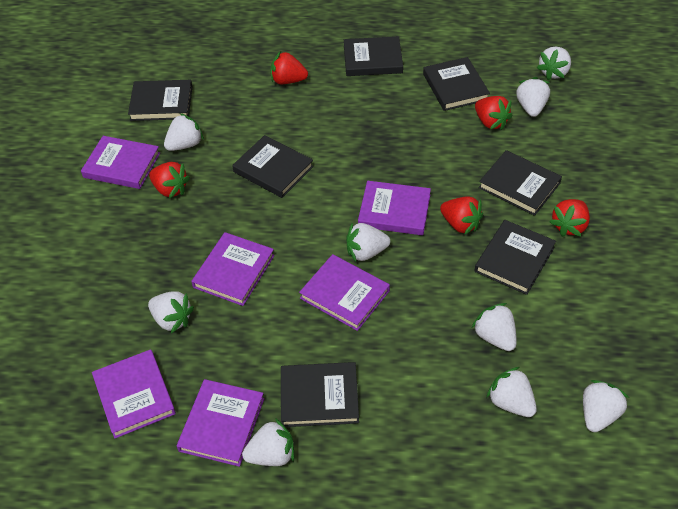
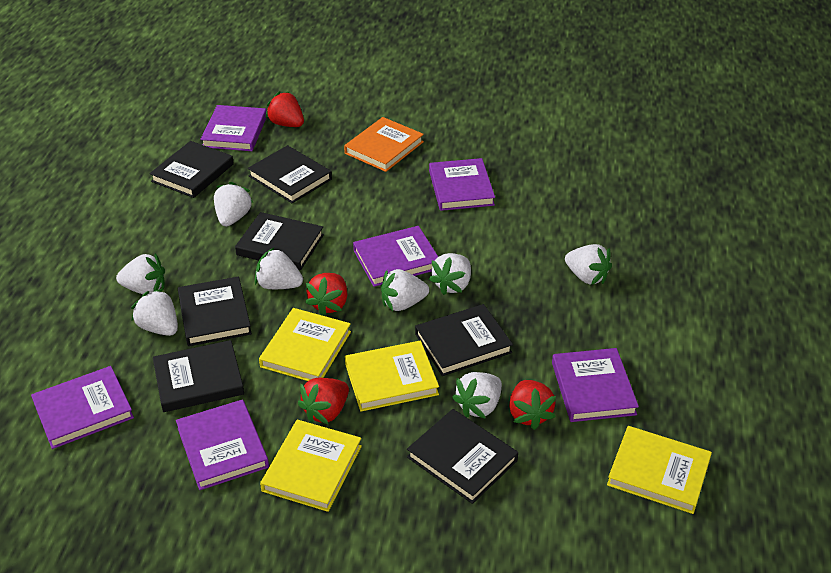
orange book: none = 0 -> [344,117,424,172] = 1
red strawberry: [149,162,190,199] [271,51,308,84] [440,196,483,235] [475,96,513,130] [549,199,590,237] = 5 -> [265,91,304,127] [298,378,349,425] [305,273,347,316] [509,380,556,430] = 4
white strawberry: [148,291,194,333] [164,113,204,151] [242,418,294,466] [346,222,390,261] [472,303,517,351] [486,367,537,417] [516,77,550,117] [537,47,571,80] [583,380,629,432] = 9 -> [116,253,165,294] [131,288,178,336] [214,182,253,226] [255,248,303,289] [381,269,429,311] [429,253,471,295] [452,372,502,419] [565,244,612,285] = 8
yellow book: none = 0 -> [259,308,351,381] [260,420,362,512] [345,341,439,412] [607,426,712,514] = 4

